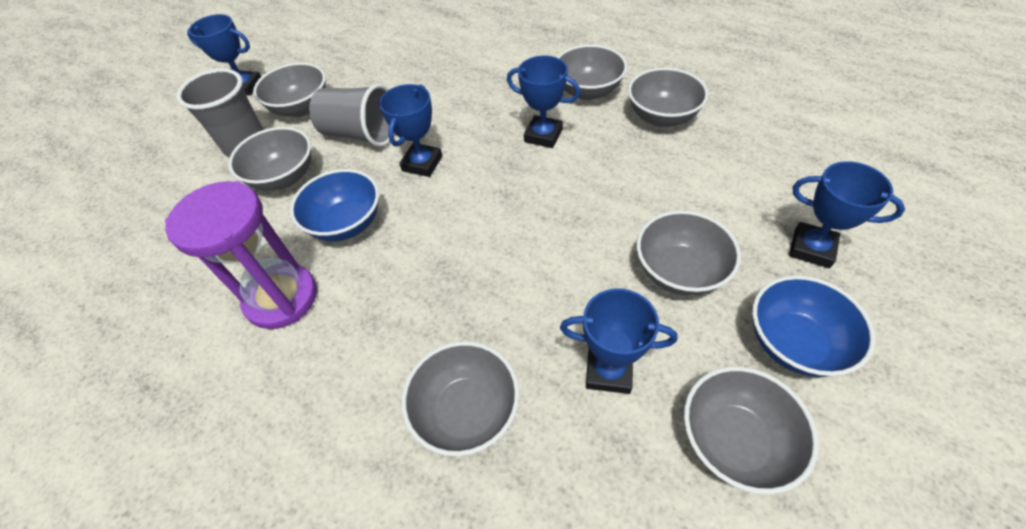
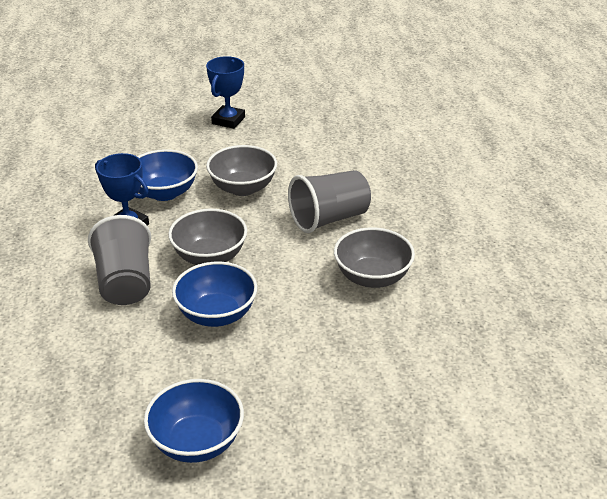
blue bowl: [290,169,379,241] [752,275,876,377] = 2 -> [137,149,198,201] [144,379,244,463] [172,262,257,327] = 3
blue trophy: [187,14,261,95] [379,84,442,177] [507,55,580,148] [560,289,678,394] [789,161,905,268] = 5 -> [95,153,149,226] [206,56,245,129] = 2
grey bowl: [228,127,311,191] [253,63,326,117] [402,341,519,456] [557,45,627,100] [628,68,708,127] [637,211,741,296] [684,367,819,494] = 7 -> [168,209,247,265] [206,145,277,196] [334,227,415,288] = 3
purple hourglass: [165,181,317,329] = 1 -> none = 0

